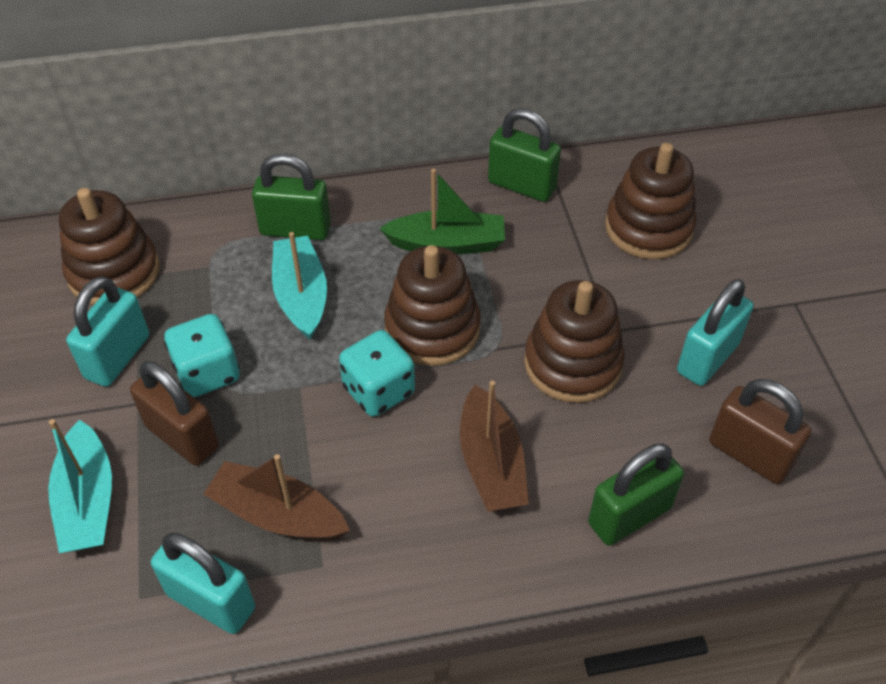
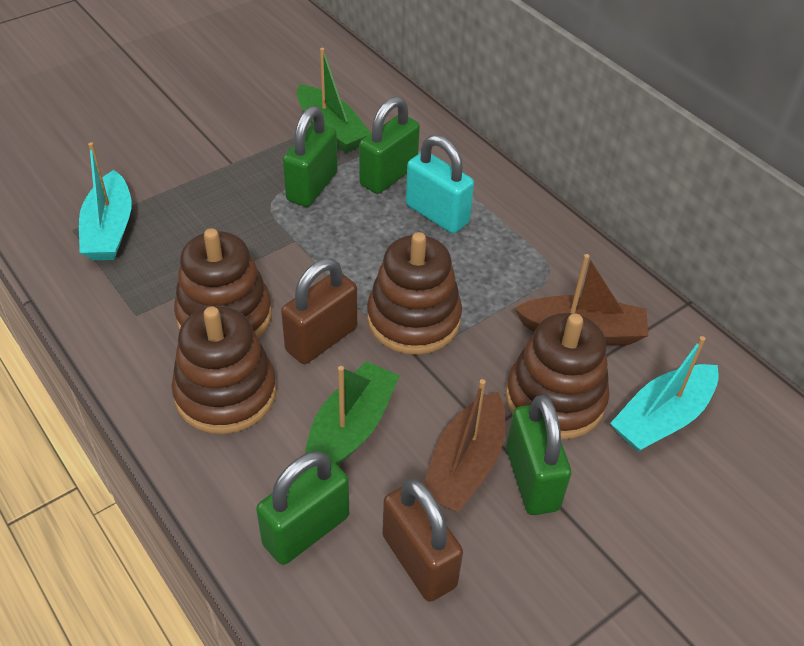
green boat: [379,169,505,255] = 1 -> [297,48,371,153] [305,361,400,466] = 2
green padlock: [252,153,331,240] [488,108,561,202] [588,443,684,546] = 3 -> [256,451,349,565] [283,106,338,207] [359,96,420,194] [506,395,571,515] = 4
turquoise dice: [164,314,240,397] [339,330,415,417] = 2 -> none = 0
turquoise padlock: [66,276,149,387] [151,532,255,634] [677,279,753,386] = 3 -> [406,135,474,233] = 1

